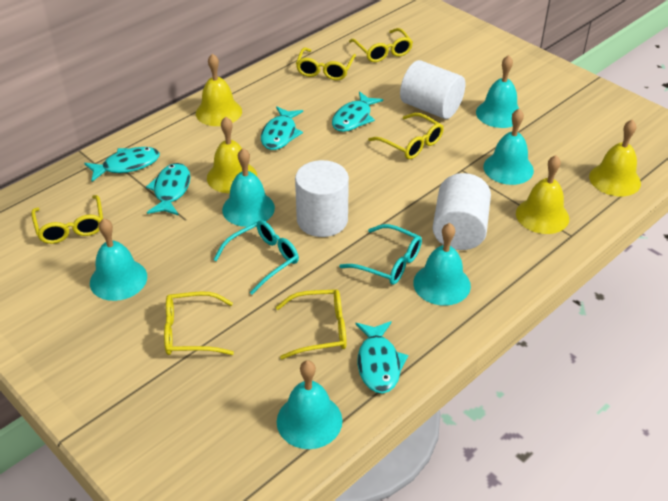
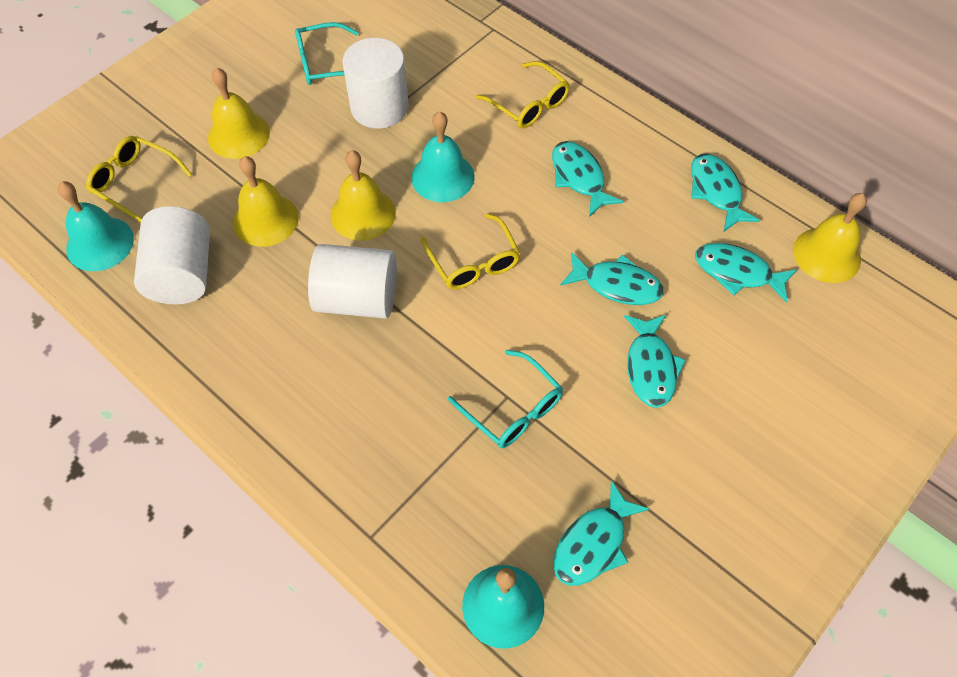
turquoise bell: [90,218,147,301] [222,148,275,227] [277,360,342,449] [413,223,471,306] [476,55,519,128] [483,109,534,185] = 6 -> [58,181,134,271] [411,111,475,202] [462,565,544,649] = 3
turquoise fish: [84,147,160,182] [146,163,191,216] [261,106,303,150] [332,91,383,132] [356,321,408,394] = 5 -> [552,141,623,217] [553,480,649,586] [560,252,664,305] [624,315,686,408] [691,154,760,231] [695,243,798,303] = 6
yellow glasses: [31,195,103,244] [164,291,234,355] [276,289,347,359] [296,47,356,80] [349,28,413,62] [368,113,444,159] = 6 -> [86,136,192,222] [421,213,520,290] [476,61,570,128] = 3

